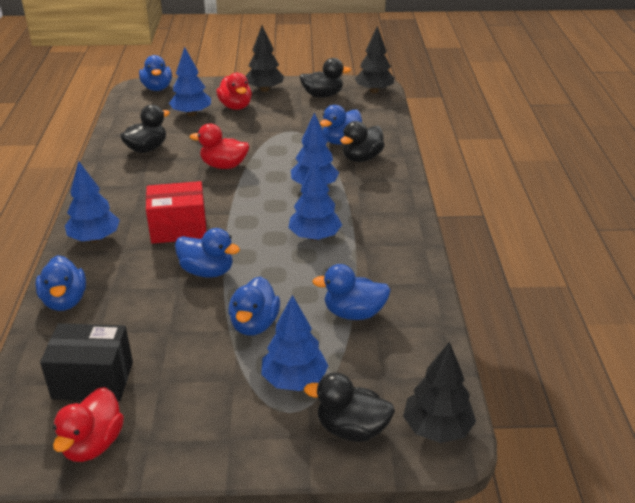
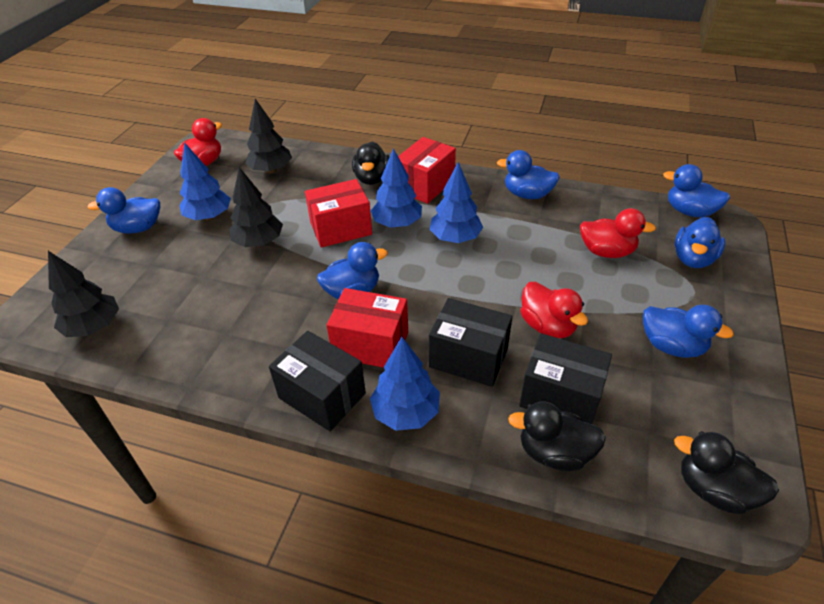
black box: [40,323,133,402] = 1 -> [269,331,366,431] [429,298,512,387] [519,333,612,424] = 3
black duck: [120,105,170,153] [300,58,351,98] [304,373,395,442] [340,121,385,162] = 4 -> [352,142,389,185] [508,401,606,471] [674,431,779,515] = 3
blue tree: [65,161,120,242] [169,47,211,116] [261,295,328,391] [288,159,342,241] [291,112,339,185] = 5 -> [179,142,231,220] [370,337,440,431] [371,148,422,228] [430,162,483,243] = 4
red box: [146,181,206,244] = 1 -> [305,179,372,248] [326,288,408,368] [398,137,456,204] = 3

